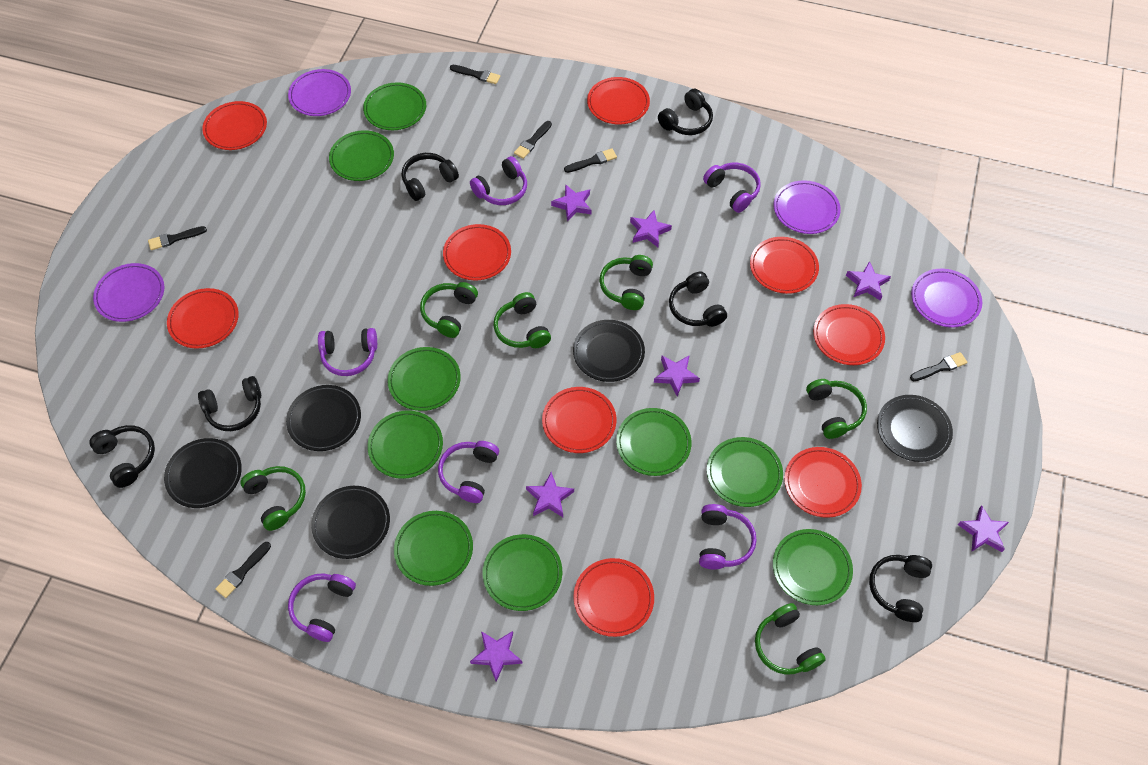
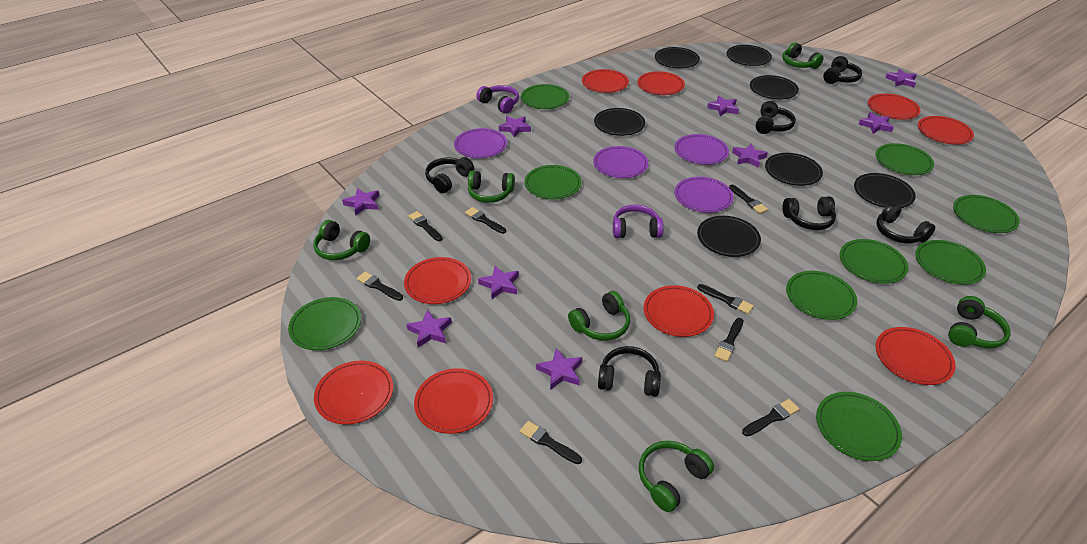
black brush: [148,226,207,250] [215,542,271,598] [450,65,500,84] [514,121,552,159] [564,148,617,173] [910,352,968,381] = 6 -> [356,272,403,301] [408,211,443,241] [465,207,506,234] [520,421,582,464] [697,284,754,314] [714,318,744,362] [729,185,768,214] [742,399,799,436] = 8
black plate: [164,438,242,508] [286,385,361,451] [311,486,390,559] [573,320,645,382] [877,395,953,462] = 5 -> [594,108,645,136] [655,47,700,68] [697,216,761,257] [727,45,772,66] [750,75,799,99] [765,153,823,186] [854,173,916,208] = 7
purple headphones: [288,573,356,642] [318,328,377,376] [438,441,499,503] [470,156,527,205] [699,504,756,569] [703,163,761,213] = 6 -> [476,85,519,114] [613,205,664,238] = 2
purple star: [470,631,523,682] [526,472,574,517] [551,184,592,222] [630,210,672,247] [654,355,700,396] [846,261,891,301] [958,505,1009,552] = 7 -> [342,188,380,215] [406,310,452,348] [478,266,519,299] [499,116,531,138] [536,348,582,390] [707,96,739,116] [732,144,768,168] [859,112,894,134] [885,69,917,87] = 9

